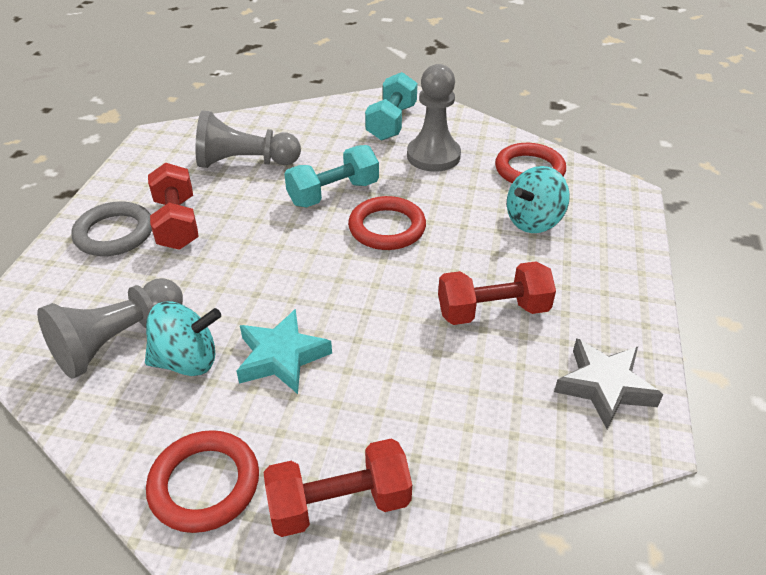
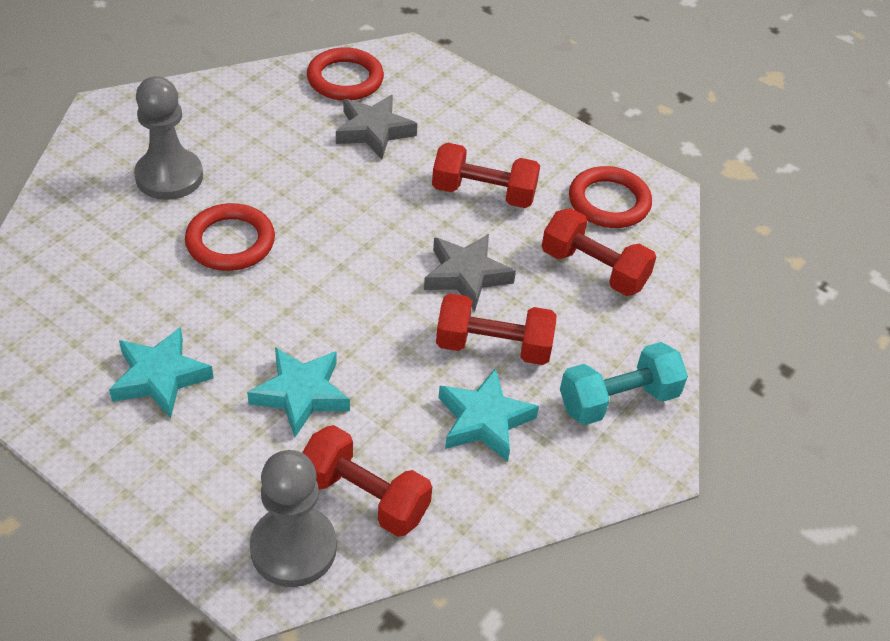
grey pawn: [37,278,183,378] [195,110,301,168] [407,64,461,172] = 3 -> [134,76,203,200] [250,450,337,587] = 2
grey ring: [71,201,152,256] = 1 -> none = 0
grey star: [554,338,663,429] = 1 -> [336,95,417,159] [424,234,516,311] = 2
red dumbbell: [148,163,199,250] [264,439,412,537] [438,261,556,325] = 3 -> [302,425,432,537] [432,143,540,208] [436,293,556,365] [542,208,656,296] = 4
turquoise dumbbell: [284,145,379,207] [365,72,418,140] = 2 -> [560,342,688,425] = 1
turquoise spinning top: [145,301,221,376] [507,166,570,233] = 2 -> none = 0
turquoise star: [236,309,332,394] = 1 -> [109,327,214,418] [247,347,350,437] [439,368,539,462] = 3

